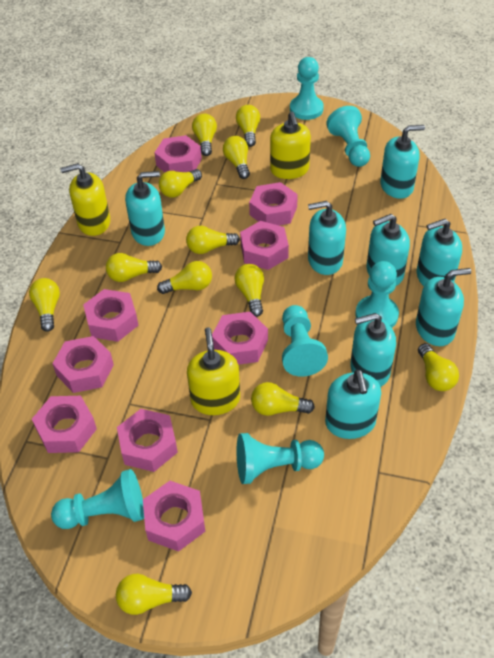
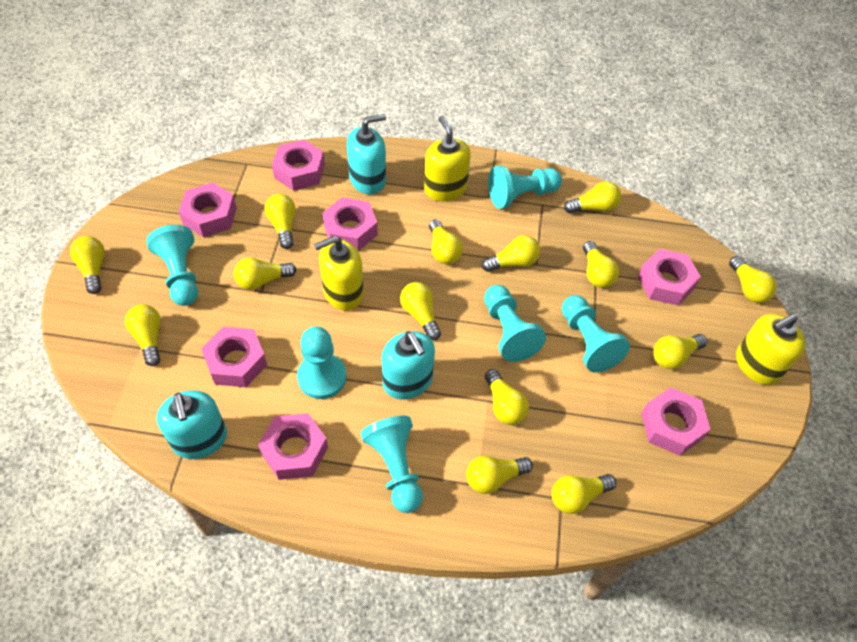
pink nut: [32,396,97,453] [52,336,114,393] [83,289,139,342] [117,409,178,472] [143,481,205,552] [154,135,202,172] [212,312,268,365] [240,221,289,270] [249,182,298,225] = 9 -> [178,182,237,237] [201,327,267,387] [258,413,328,480] [272,140,325,191] [323,197,378,251] [638,249,701,305] [641,387,711,456] = 7
turquoise soap dispenser: [125,171,165,246] [308,201,346,275] [325,370,381,439] [350,313,396,387] [367,214,410,286] [380,125,425,199] [416,219,462,286] [416,268,471,346] = 8 -> [157,390,227,459] [347,114,386,194] [382,331,435,400] = 3
yellow light bulb: [29,278,60,332] [106,253,162,282] [116,574,192,615] [157,261,212,294] [159,169,202,198] [186,226,240,254] [192,114,217,156] [223,136,250,179] [234,264,264,317] [236,105,260,147] [251,382,315,416] [418,343,459,391] = 12 -> [70,236,105,294] [125,304,161,366] [234,257,297,290] [264,194,296,249] [400,282,441,340] [429,219,463,264] [466,456,533,494] [482,235,540,272] [485,369,529,425] [552,474,616,514] [564,181,621,213] [583,241,619,288] [653,334,707,369] [729,256,777,303] = 14

